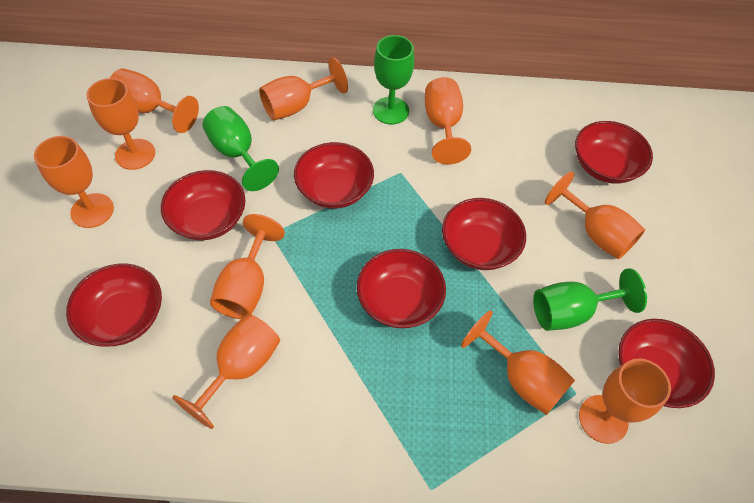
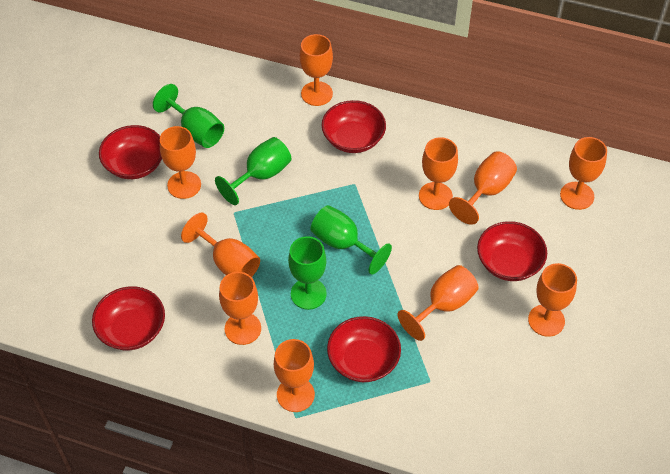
green goblet: [203,106,279,191] [373,35,414,124] [533,268,647,331] = 3 -> [153,84,224,148] [215,137,291,205] [288,236,327,310] [311,205,392,275] = 4
red bowl: [66,264,162,347] [161,170,245,240] [294,142,374,208] [357,249,446,328] [442,198,526,270] [575,121,653,184] [618,319,715,408] = 7 -> [92,286,165,350] [99,125,162,179] [322,100,386,153] [327,316,401,382] [477,221,547,281] = 5

